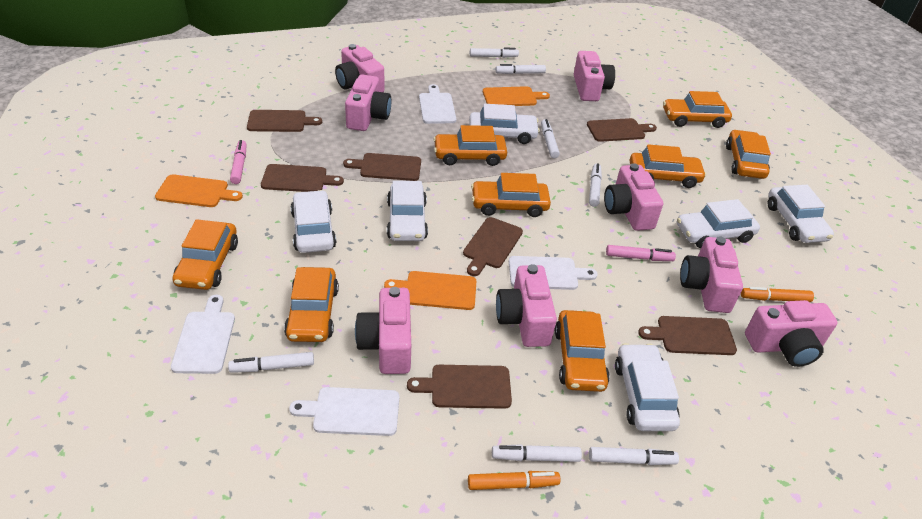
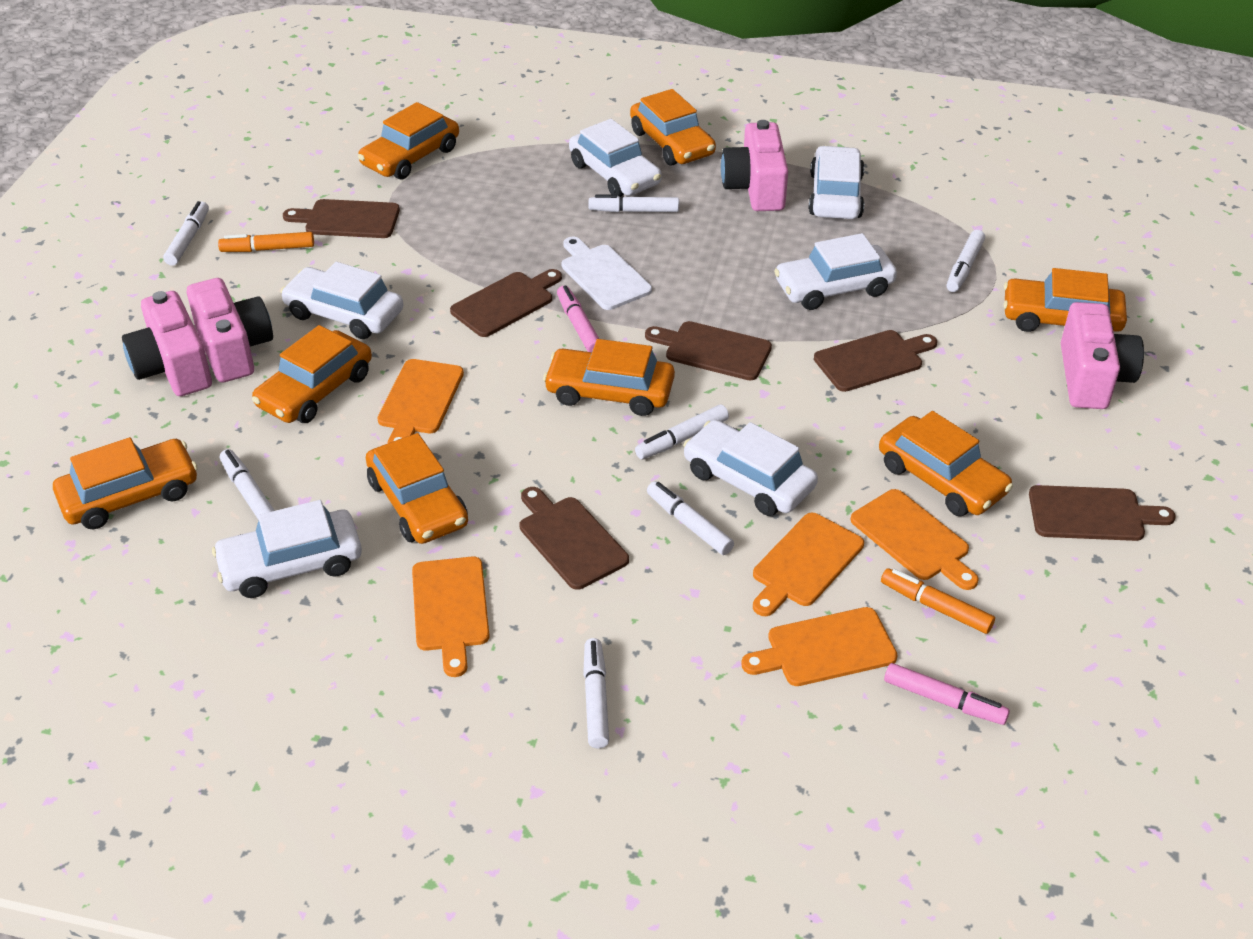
brown cutting board: [247,110,322,132] [261,164,344,192] [343,153,421,181] [407,365,512,409] [463,217,523,276] [587,118,657,142] [638,316,737,355] = 7 -> [283,199,400,238] [450,269,562,337] [519,487,629,590] [645,321,772,381] [814,330,937,392] [1029,485,1175,541] = 6
orange cutting board: [155,174,243,207] [384,271,476,310] [483,86,550,106] = 3 -> [377,359,464,443] [412,556,490,677] [741,607,898,686] [753,513,864,616] [851,489,979,590] = 5
pink camera: [335,44,384,92] [345,74,391,131] [355,287,411,374] [496,264,557,347] [574,51,615,101] [604,163,663,231] [680,236,743,313] [745,300,838,367] = 8 -> [122,291,212,396] [187,278,273,383] [721,120,788,211] [1061,302,1144,409] = 4
white cutting board: [171,295,235,374] [289,387,399,436] [419,84,456,124] [509,256,598,290] = 4 -> [562,237,652,310] = 1

